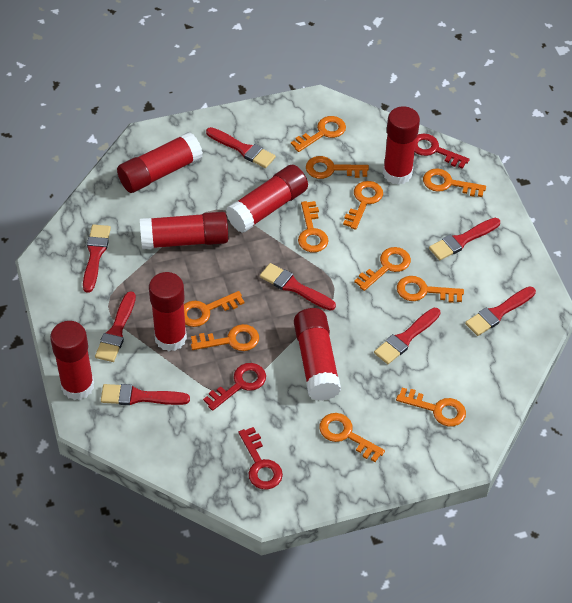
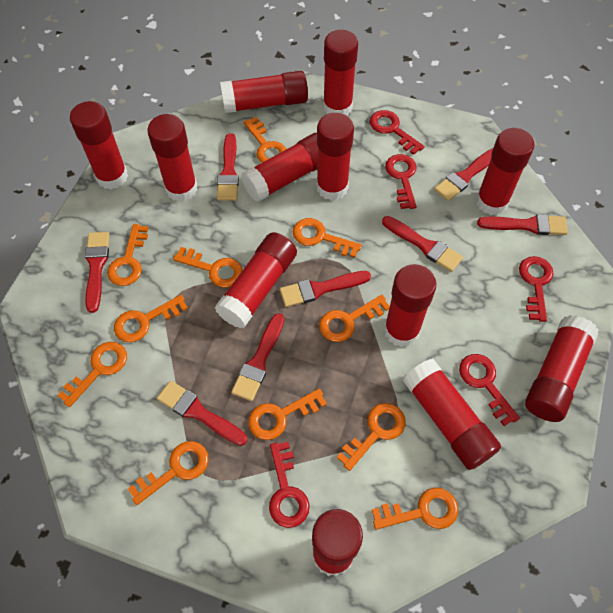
red glue stick: [50,321,94,400] [117,132,203,193] [140,212,228,249] [149,272,187,351] [226,164,308,233] [294,308,341,401] [383,106,420,185] = 7 -> [70,101,128,189] [147,114,197,202] [215,232,297,328] [220,71,308,113] [241,133,318,202] [312,509,363,577] [316,113,354,200] [323,30,358,116] [384,264,437,347] [403,359,501,470] [476,128,534,215] [525,315,598,422] = 12
red key: [203,363,266,411] [239,427,283,490] [415,133,470,169] = 3 -> [269,442,310,528] [370,110,425,155] [385,154,417,209] [459,354,520,426] [519,256,553,322] = 5

